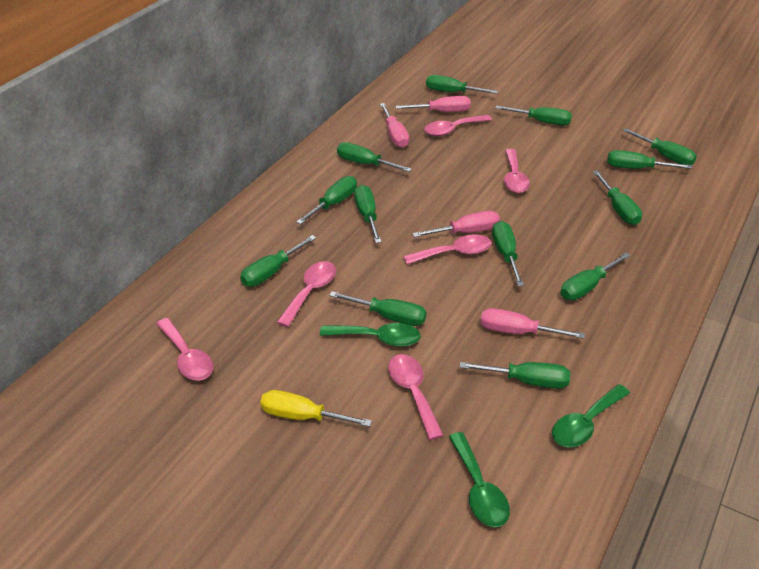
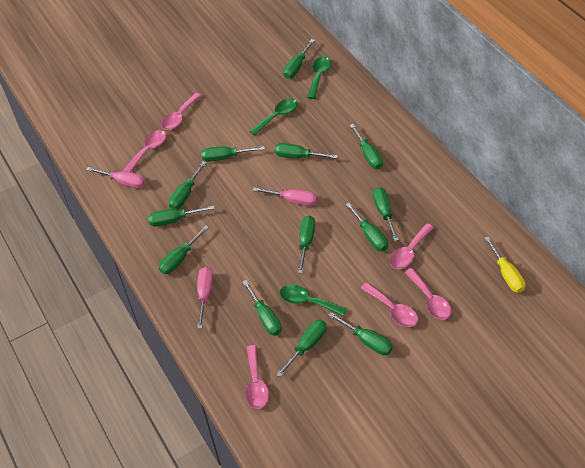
pink screwdriver: [380,103,409,148] [396,96,471,112] [413,211,500,237] [481,308,585,339] = 4 -> [86,167,146,188] [197,267,213,329] [253,187,317,206] = 3

